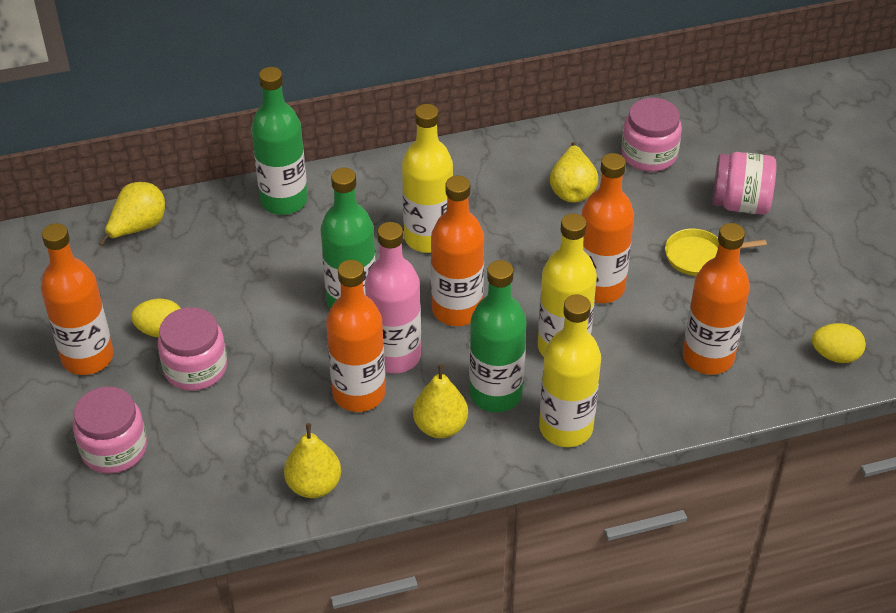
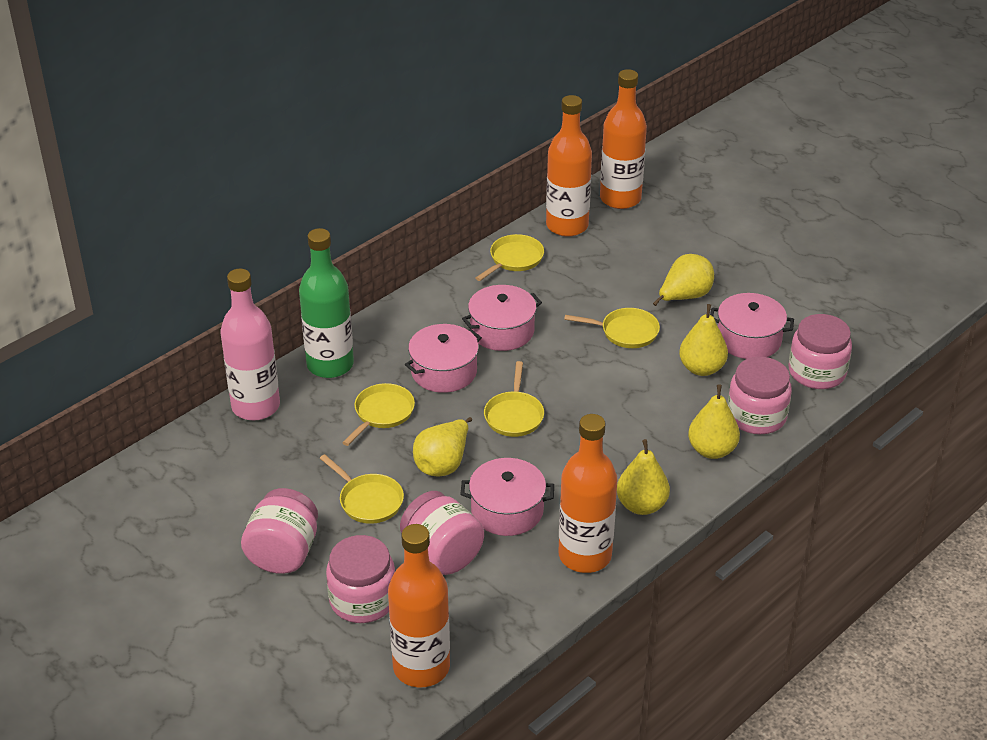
green bottle: [251,67,308,215] [321,168,376,309] [469,260,527,412] = 3 -> [299,228,354,378] = 1
orange bottle: [41,223,114,375] [326,260,386,412] [431,176,484,326] [581,153,634,303] [683,223,750,375] = 5 -> [388,524,450,687] [546,95,592,237] [559,414,617,573] [600,69,647,209] = 4
pink jar: [73,387,147,474] [158,307,227,391] [621,98,682,172] [712,152,776,215] = 4 -> [241,488,318,574] [326,535,395,623] [400,491,484,575] [728,357,792,434] [789,314,852,389] = 5
pink pot: none = 0 -> [405,324,482,393] [460,458,554,536] [462,285,542,351] [710,293,794,359] = 4
yellow bottle: [402,104,453,253] [538,213,597,357] [539,295,601,447] = 3 -> none = 0
yellow egg: [131,299,181,337] [812,323,866,363] = 2 -> none = 0
yellow pan: [665,229,767,276] = 1 -> [320,454,404,524] [342,383,415,446] [476,234,544,281] [484,361,544,437] [564,308,660,348] = 5
yellow pear: [99,182,165,246] [284,423,341,498] [413,364,468,438] [550,142,598,203] = 4 -> [413,417,472,476] [617,439,670,515] [653,254,714,306] [679,304,728,376] [688,385,740,459] = 5

